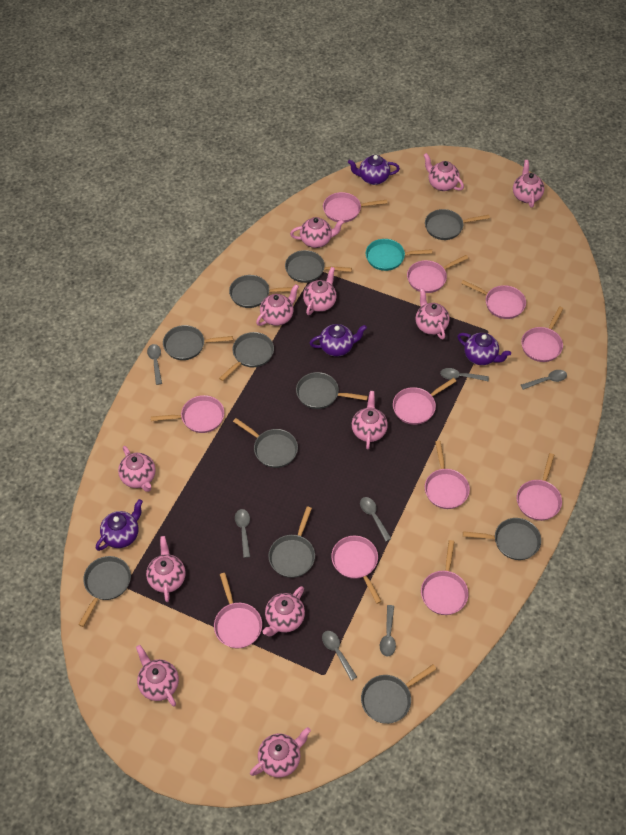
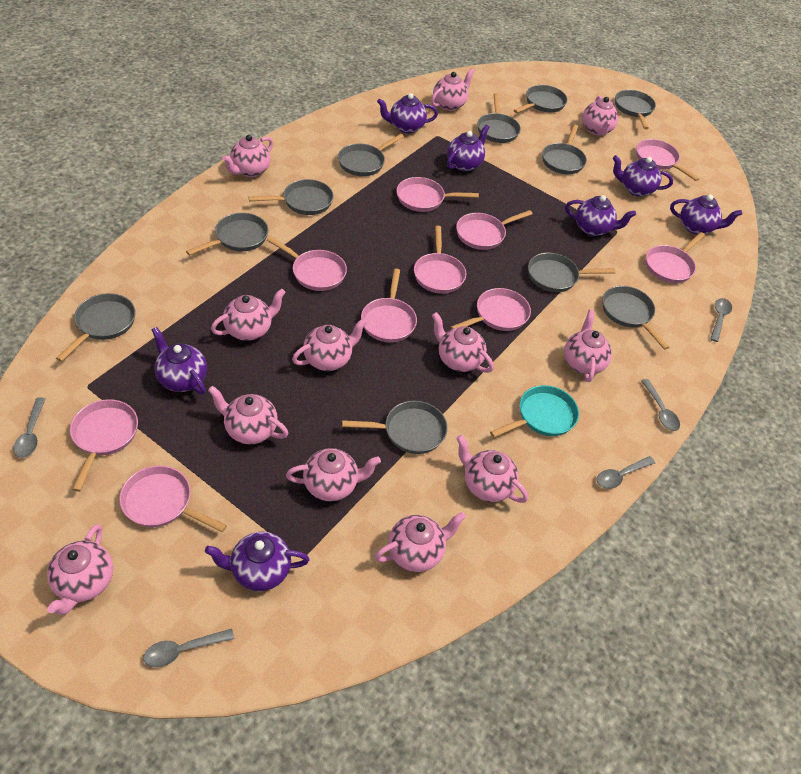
grey spoon: [147,344,162,385] [235,509,250,558] [322,631,357,680] [360,497,391,541] [380,605,396,656] [440,368,489,381] [521,370,567,390] = 7 -> [13,397,46,458] [143,629,234,667] [597,456,655,489] [641,379,680,431] [710,298,732,342] = 5
pink pan: [151,395,224,433] [214,573,262,648] [323,192,387,223] [331,536,382,604] [393,378,456,425] [407,255,468,293] [421,540,469,615] [425,441,470,509] [461,280,526,319] [517,453,562,521] [521,307,563,362] = 11 -> [70,399,138,492] [119,465,227,532] [267,236,347,291] [361,269,417,343] [396,177,479,212] [414,226,466,294] [450,288,531,331] [456,210,533,250] [636,139,700,181] [646,232,705,283] = 10
purple teapot: [96,499,143,551] [310,324,367,357] [348,155,400,185] [457,333,511,365] = 4 -> [151,327,207,395] [205,531,310,591] [377,93,438,133] [447,125,489,172] [565,195,636,236] [613,155,673,197] [670,195,742,235] = 7

